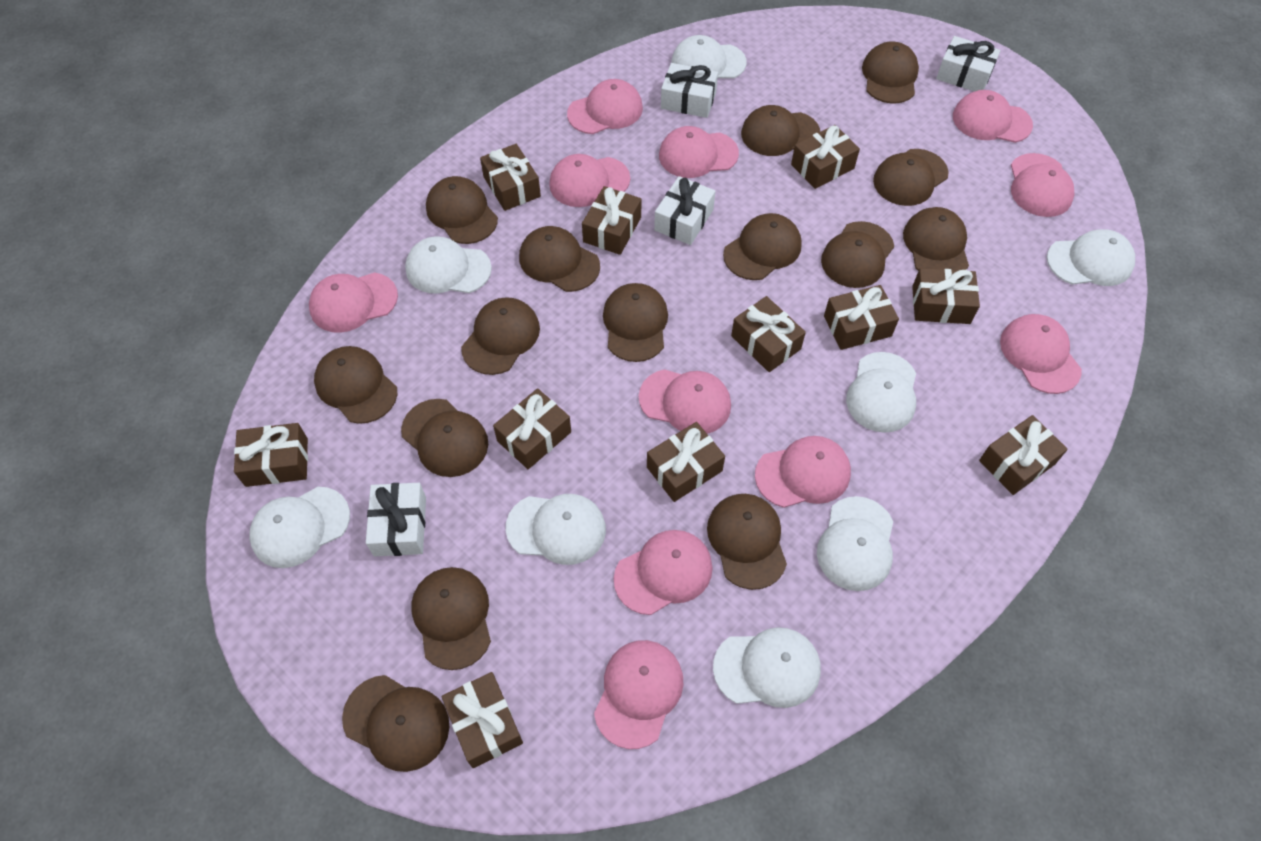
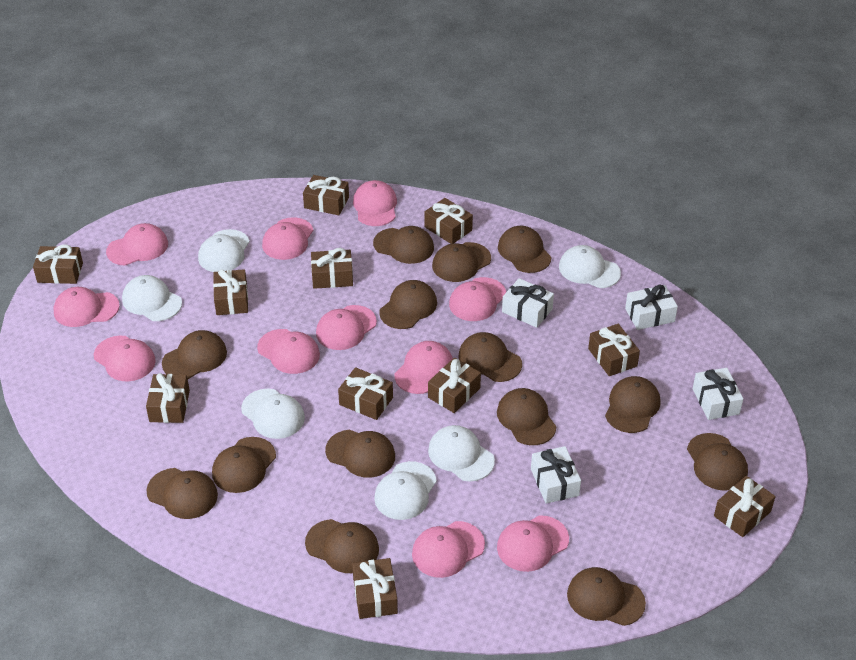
brown cap: [314,346,397,424] [342,675,449,772] [401,399,488,477] [411,567,491,670] [426,176,498,244] [461,297,540,375] [519,226,600,292] [603,283,668,362] [707,494,787,590] [723,213,802,280] [741,105,820,156] [821,221,894,288] [862,41,919,103] [873,149,949,206] [903,207,969,271] = 15 -> [147,468,218,519] [162,330,227,379] [212,437,276,493] [305,519,379,573] [325,430,395,478] [373,226,434,264] [379,280,437,329] [432,242,491,282] [459,332,522,382] [497,388,557,445] [498,226,551,273] [567,567,646,626] [605,376,661,433] [687,433,748,491] = 14
white cap: [249,487,350,568] [405,237,492,293] [506,494,606,565] [671,35,747,78] [713,627,821,708] [817,496,893,591] [846,352,916,433] [1047,229,1135,286] = 8 -> [122,275,182,321] [198,229,250,272] [241,389,305,439] [374,461,437,520] [428,425,495,482] [559,245,621,288] = 6

